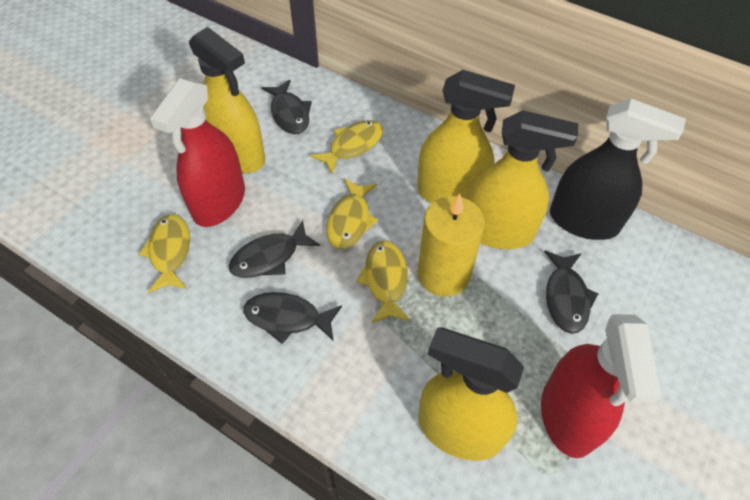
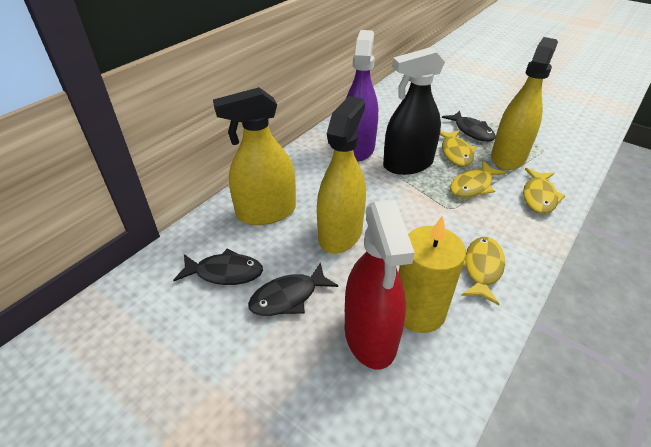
black fish: [229,220,320,278] [243,292,342,344] [262,80,312,134] [544,251,598,334] = 4 -> [173,248,263,285] [248,262,338,316] [442,110,496,142] = 3
purple spray bottle: none = 0 -> [346,30,378,161] = 1
red spray bottle: [150,78,245,227] [541,314,661,458] = 2 -> [345,200,415,369] = 1
yellow spray bottle: [189,27,265,173] [417,70,515,204] [418,327,524,461] [467,110,578,249] = 4 -> [213,87,296,225] [317,96,366,254] [491,37,558,170] = 3

